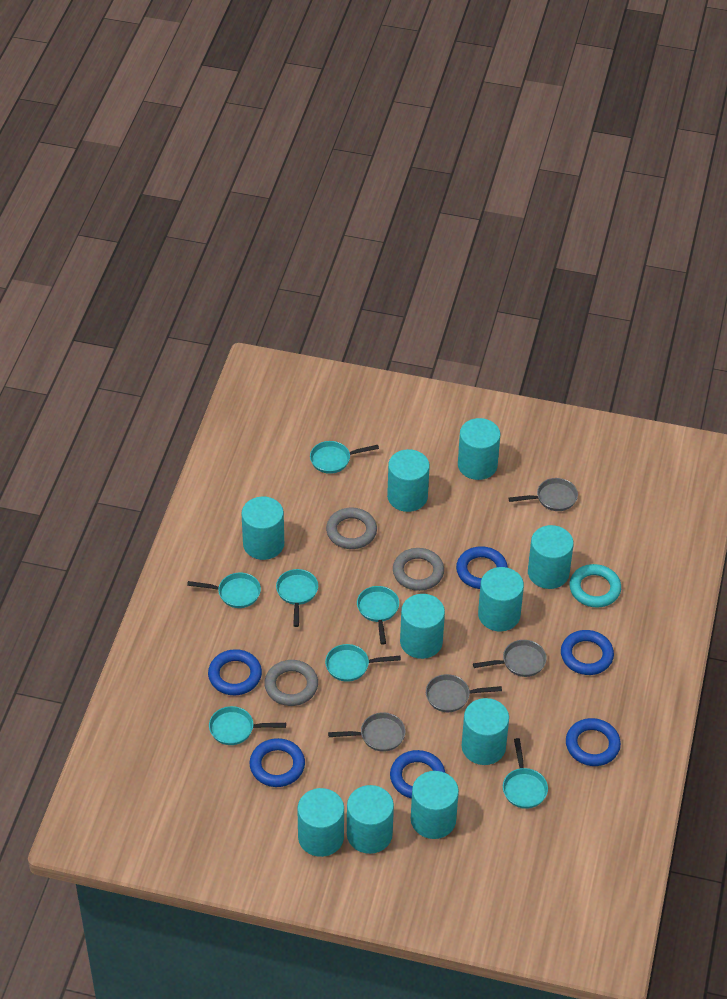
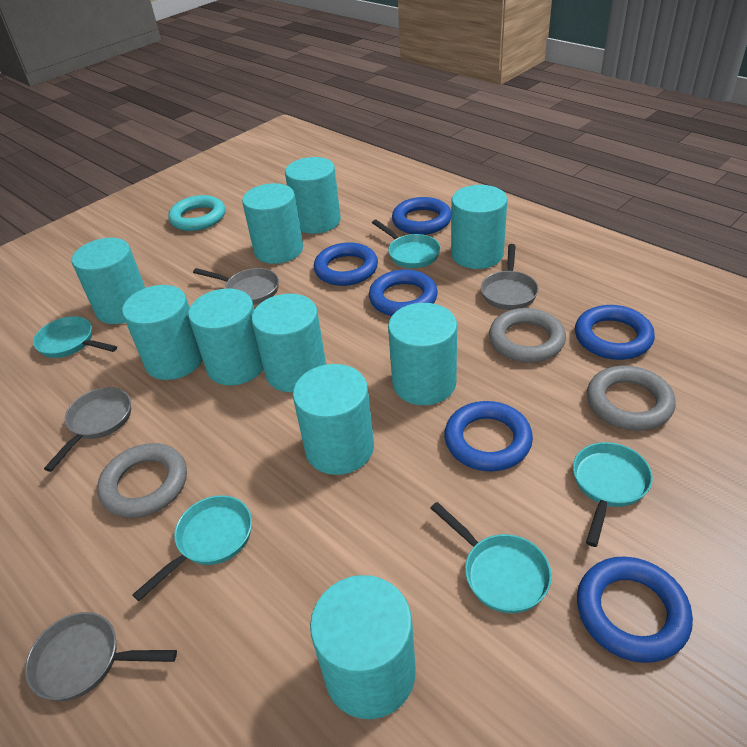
turquoise pan: [187,573,261,608] [209,706,286,745] [276,569,318,627] [310,441,379,474] [325,644,401,682] [357,586,399,644] [503,738,548,809] = 7 -> [33,316,117,358] [132,495,252,601] [372,220,440,268] [431,502,552,613] [573,442,653,547] = 5

